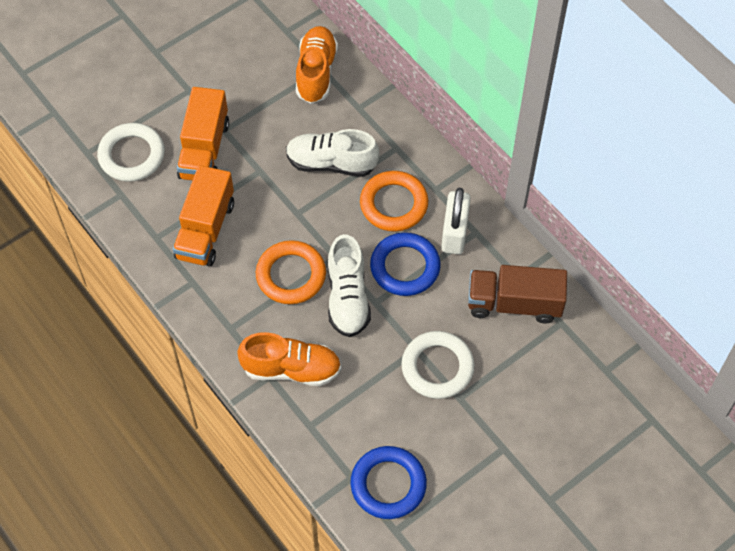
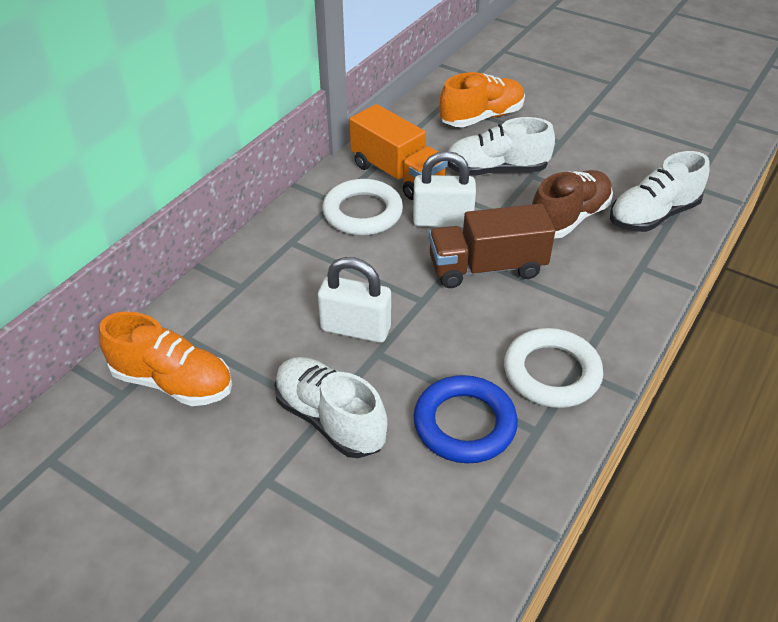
blue ring: [350,446,427,519] [370,232,441,296] = 2 -> [413,375,518,463] = 1
brown shoe: none = 0 -> [532,170,613,238] = 1
orange ring: [256,240,326,304] [360,171,428,232] = 2 -> none = 0
orange truck: [173,165,234,266] [177,87,229,181] = 2 -> [349,104,448,200] = 1
white padlock: [441,188,471,254] = 1 -> [318,257,391,343] [413,151,476,228] = 2
white shoe: [286,129,379,177] [328,234,371,337] = 2 -> [274,357,388,458] [448,117,555,175] [610,151,710,232] = 3

